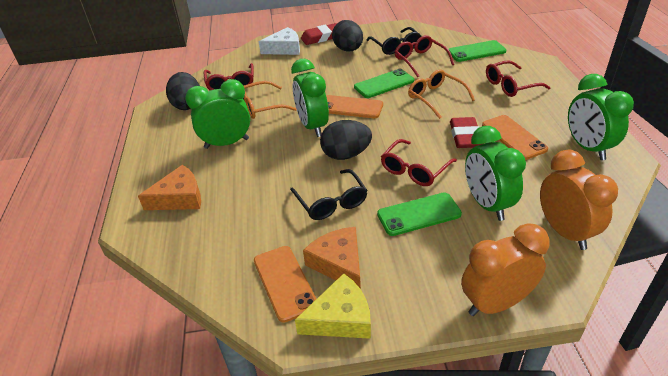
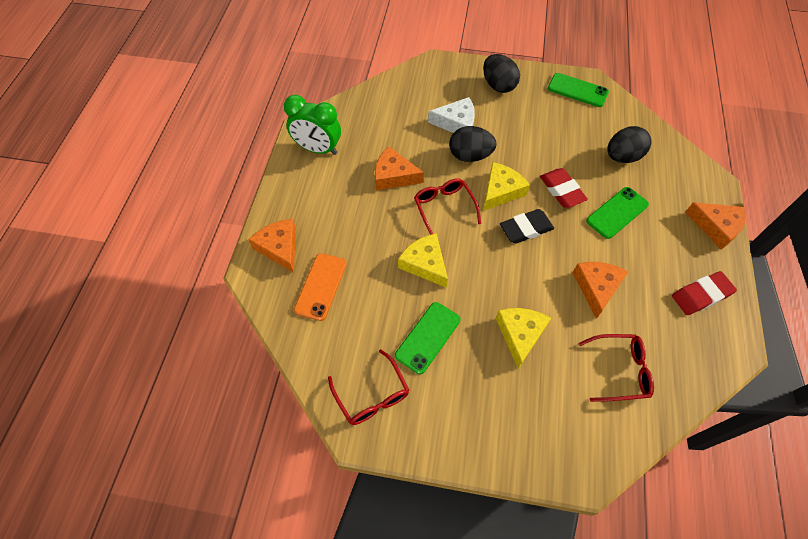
black eraser: none = 0 -> [500,209,554,244] = 1
black glasses: [290,169,368,220] [366,27,422,55] = 2 -> none = 0
green clock: [185,79,250,149] [291,59,329,137] [465,126,526,221] [568,74,634,160] = 4 -> [284,95,341,155] = 1
orange cheese: [138,165,201,210] [303,227,361,289] = 2 -> [248,219,296,273] [375,147,424,190] [572,262,628,319] [685,202,746,249] = 4
orange clock: [461,223,550,316] [540,150,618,250] = 2 -> none = 0
orange glasses: [243,81,297,119] [408,69,475,119] = 2 -> none = 0
orange phone: [254,246,316,323] [326,95,383,118] [482,115,548,160] = 3 -> [294,254,346,321] = 1
red glasses: [204,63,254,90] [381,139,457,186] [395,35,454,77] [486,60,551,97] = 4 -> [328,349,409,425] [414,178,481,235] [579,334,654,402] = 3
yellow cheese: [295,273,371,339] = 1 -> [398,233,448,288] [483,162,530,211] [496,308,551,369] = 3

